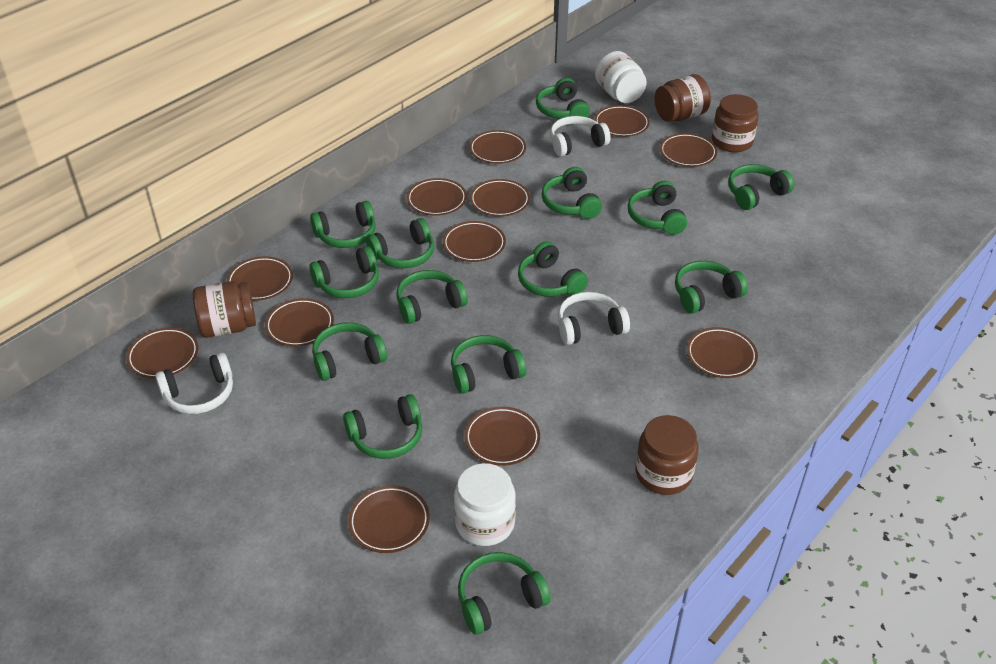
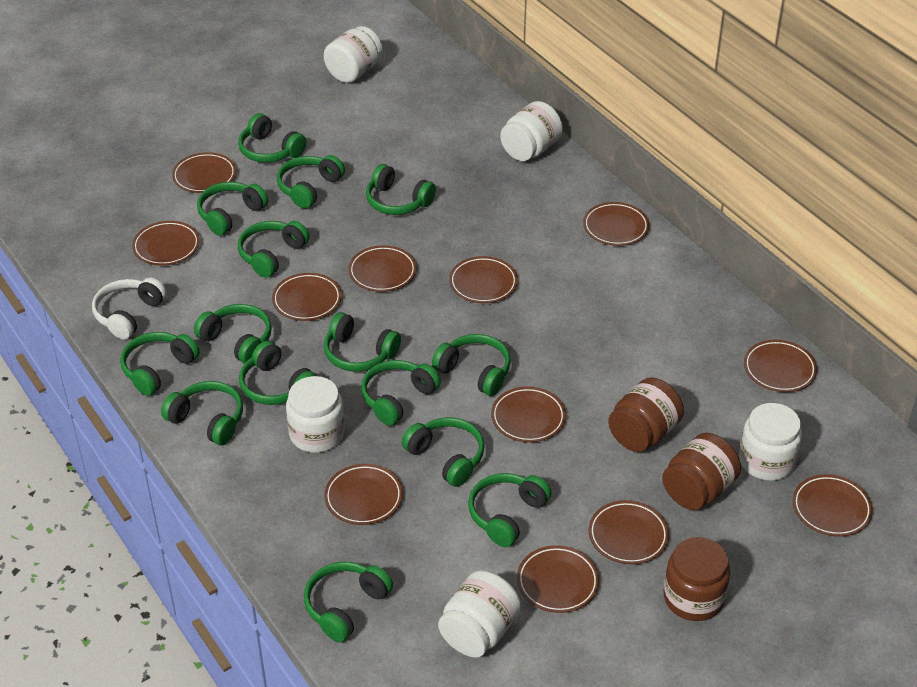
brown jar: [193,281,256,338] [636,415,699,495] [654,74,711,122] [712,94,759,152] = 4 -> [608,377,684,452] [662,433,741,510] [664,537,730,621] = 3
green headphones: [309,246,379,298] [310,201,376,248] [312,322,387,381] [343,394,422,459] [366,218,434,268] [397,270,468,324] [451,335,526,394] [458,552,551,635] [518,241,588,297] [536,78,590,119] [541,167,602,219] [628,181,687,235] [675,261,748,314] [728,164,794,210] = 14 -> [120,332,200,396] [161,381,243,445] [194,304,272,364] [197,182,268,236] [238,113,306,163] [238,221,310,278] [239,341,317,405] [277,155,345,209] [304,562,393,642] [324,312,401,372] [361,360,441,426] [366,164,436,215] [402,417,485,487] [432,334,511,396] [468,473,552,547] = 15
white headphones: [155,353,233,414] [550,116,611,156] [558,292,630,345] = 3 -> [92,278,167,339] = 1
white jar: [454,463,516,546] [595,51,647,103] = 2 -> [286,376,345,453] [324,26,383,83] [438,570,521,658] [500,101,563,161] [739,403,802,481] = 5

